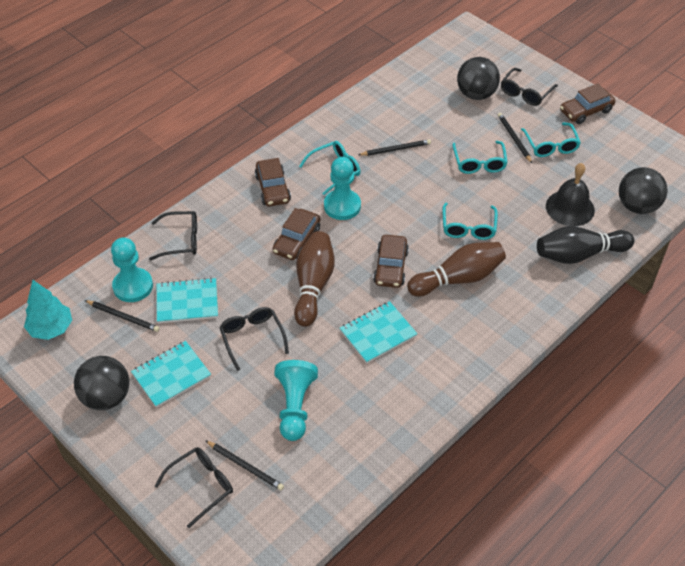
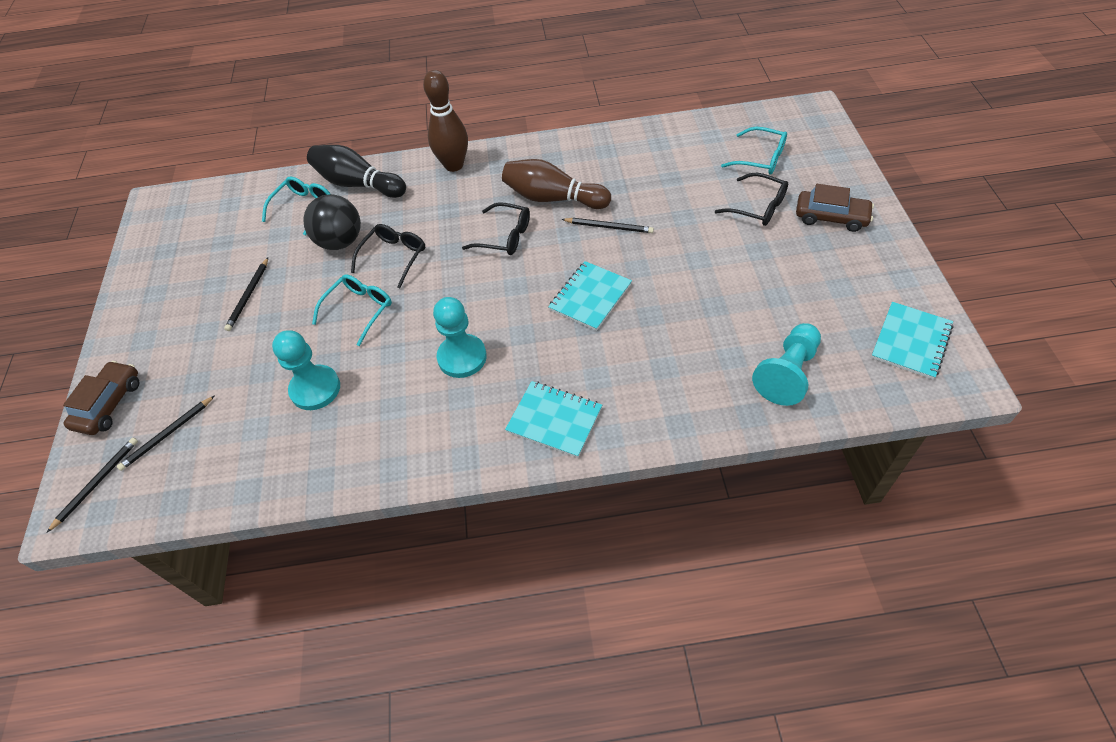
black ball: [74,356,130,410] [457,57,500,100] [619,167,668,214] = 3 -> [303,194,361,250] = 1
black bell: [546,163,595,226] = 1 -> none = 0
black glasses: [149,211,197,261] [155,447,233,528] [219,307,289,371] [501,68,558,106] = 4 -> [351,224,425,288] [462,202,530,255] [715,173,788,226] = 3
brown car: [255,158,291,207] [273,208,320,260] [373,235,409,288] [560,83,616,124] = 4 -> [63,361,139,435] [796,184,874,232] = 2
turquoise glasses: [299,141,361,195] [443,203,498,240] [452,141,508,174] [521,122,581,157] = 4 -> [262,176,330,235] [312,275,392,346] [721,127,787,175] = 3
turquoise tree: [24,280,72,340] = 1 -> none = 0

